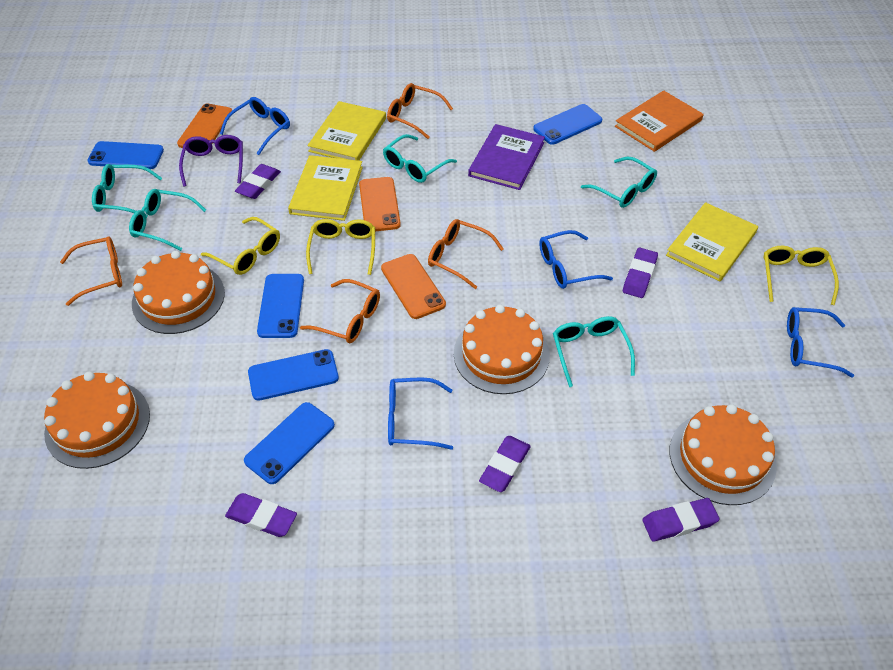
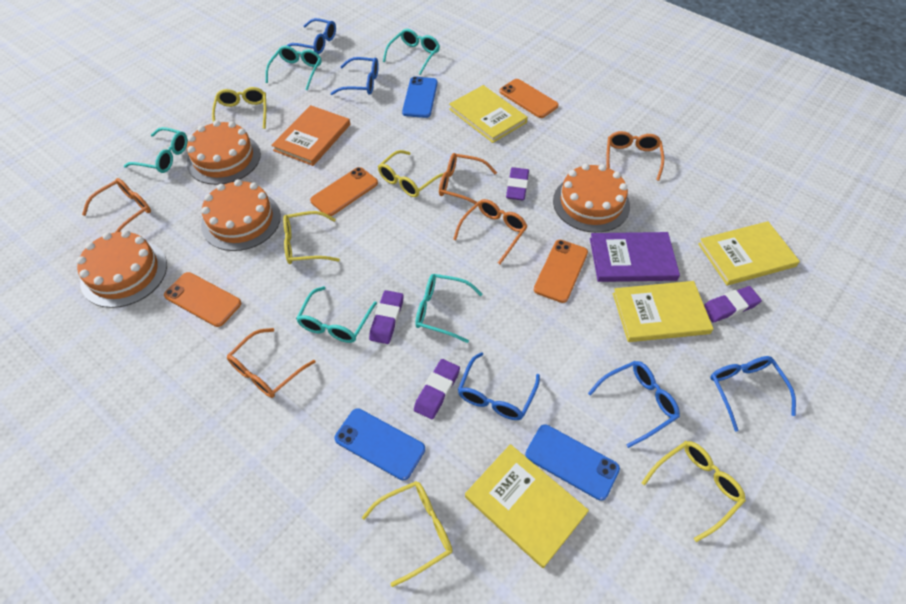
blue glasses: [220,97,290,155] [388,378,453,450] [539,230,613,289] [787,307,854,377] = 4 -> [286,18,336,54] [330,57,379,95] [458,352,540,420] [588,361,680,448] [710,356,796,431] = 5
blue phone: [87,141,164,169] [244,402,335,484] [248,349,339,401] [257,274,304,338] [533,104,602,145] = 5 -> [334,408,425,480] [402,76,438,118] [525,424,620,501] = 3
orange glasses: [60,236,122,306] [300,279,380,343] [387,83,453,139] [428,219,504,289] = 4 -> [82,178,151,232] [227,328,316,398] [439,153,497,204] [453,199,528,264] [606,131,664,181] = 5
orange phone: [177,103,232,148] [359,177,401,231] [381,254,446,319] = 3 -> [164,272,241,327] [310,167,378,216] [499,79,559,118] [534,240,588,303] = 4
purple eraser: [225,493,297,537] [235,164,281,199] [479,436,531,492] [623,248,658,298] [642,498,720,542] = 5 -> [369,290,404,344] [414,359,460,419] [506,167,529,201] [704,286,762,323] = 4
purple glasses: [179,135,243,187] = 1 -> none = 0
yellow book: [288,155,363,221] [307,101,386,161] [666,202,758,282] = 3 -> [449,85,528,143] [465,444,589,568] [613,281,714,342] [698,221,800,285] = 4
yellow glasses: [201,217,280,275] [306,219,375,275] [763,246,839,305] = 3 -> [212,87,266,129] [283,211,340,264] [362,481,453,587] [378,150,444,197] [641,441,746,542] = 5

